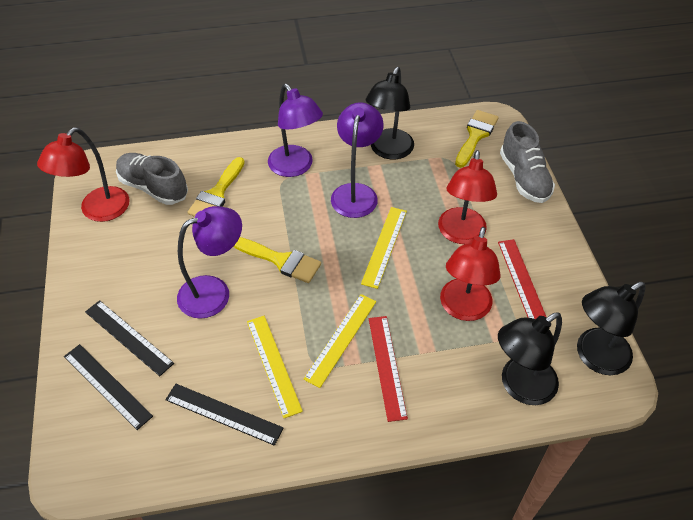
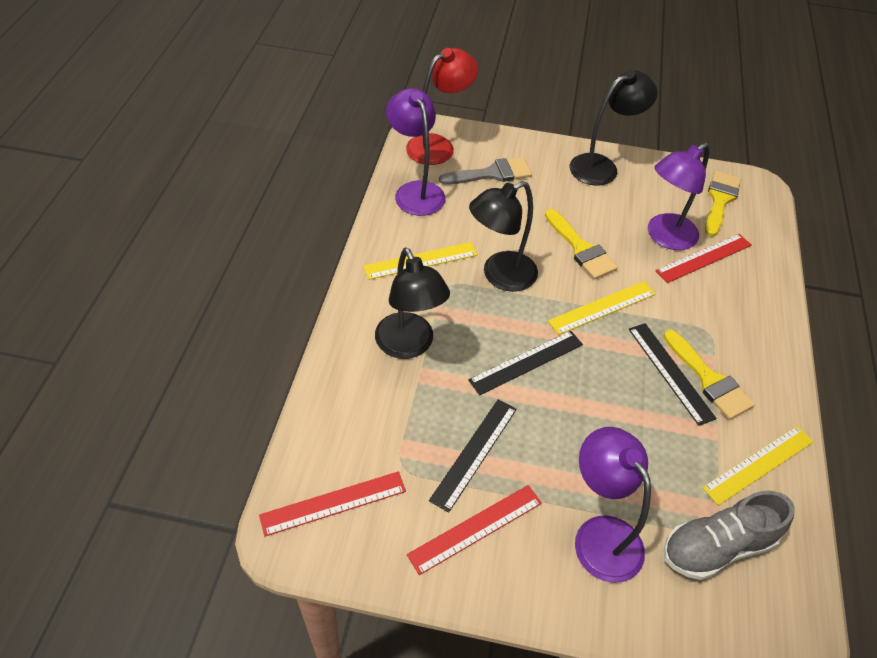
grey brush: none = 0 -> [439,157,532,185] = 1
grey shoe: [116,153,188,205] [500,121,555,203] = 2 -> [663,491,795,580] = 1
red lamp: [37,128,130,222] [438,150,497,244] [440,227,501,321] = 3 -> [406,48,478,165] = 1
red ruler: [369,316,408,422] [498,239,547,319] = 2 -> [259,471,406,536] [407,485,542,575] [655,234,751,283] = 3

